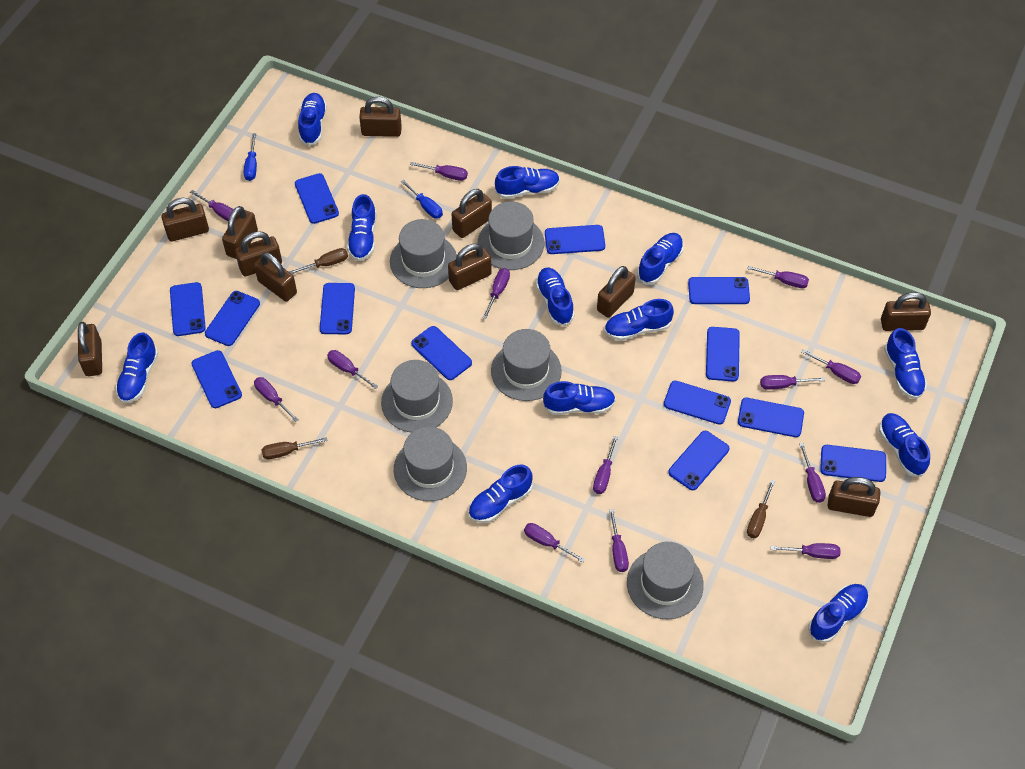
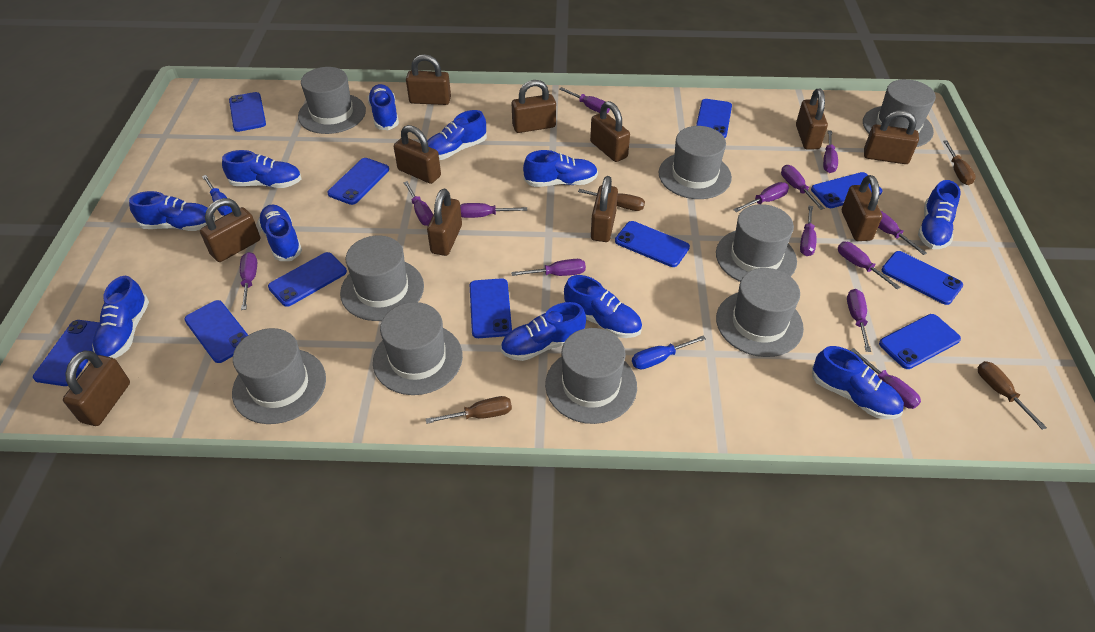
blue phone: [170,282,206,336] [191,350,242,408] [205,291,260,346] [295,173,339,224] [320,283,355,334] [411,326,472,380] [545,225,605,254] [664,381,731,425] [668,431,729,490] [688,277,750,304] [706,327,740,381] [738,398,804,437] [820,445,886,482] = 13 -> [33,320,100,386] [184,300,248,363] [229,92,266,132] [268,252,347,307] [327,158,389,205] [470,278,512,338] [615,221,690,267] [696,99,732,138] [811,172,882,208] [879,314,961,369] [881,251,963,305] = 11
blue shoe: [116,333,158,403] [298,93,327,146] [347,194,376,261] [468,464,533,523] [495,166,560,199] [535,268,574,326] [543,381,616,415] [604,299,674,341] [637,233,684,284] [808,584,869,643] [879,413,930,477] [884,328,927,399] = 12 -> [92,276,149,359] [129,191,215,231] [222,150,301,188] [258,204,302,261] [368,84,399,130] [427,110,487,160] [501,302,586,361] [523,150,598,187] [564,275,642,338] [812,346,904,419] [918,180,961,249] = 11
brown screwdriver: [261,437,328,459] [289,248,348,274] [747,480,775,538] = 3 -> [426,396,512,424] [578,189,645,211] [943,141,976,185] [978,361,1047,430] = 4
grey hat: [381,360,453,433] [390,219,457,288] [394,427,467,501] [478,202,544,270] [491,329,562,401] [627,542,704,619] = 6 -> [232,328,326,424] [298,67,366,134] [340,236,424,321] [373,302,463,395] [545,328,637,424] [659,126,732,199] [716,204,797,282] [716,268,804,357] [863,79,936,147] = 9

